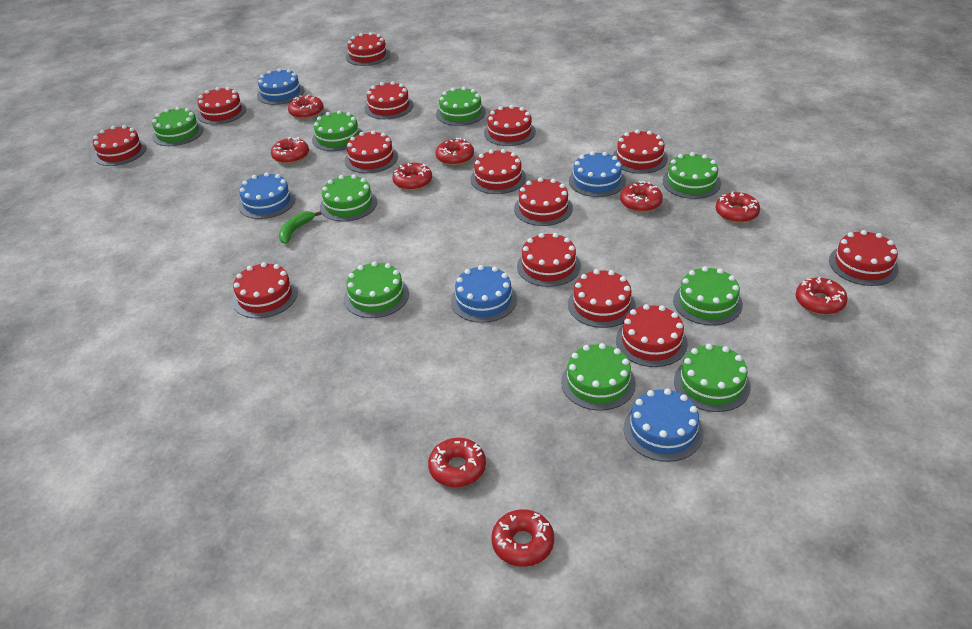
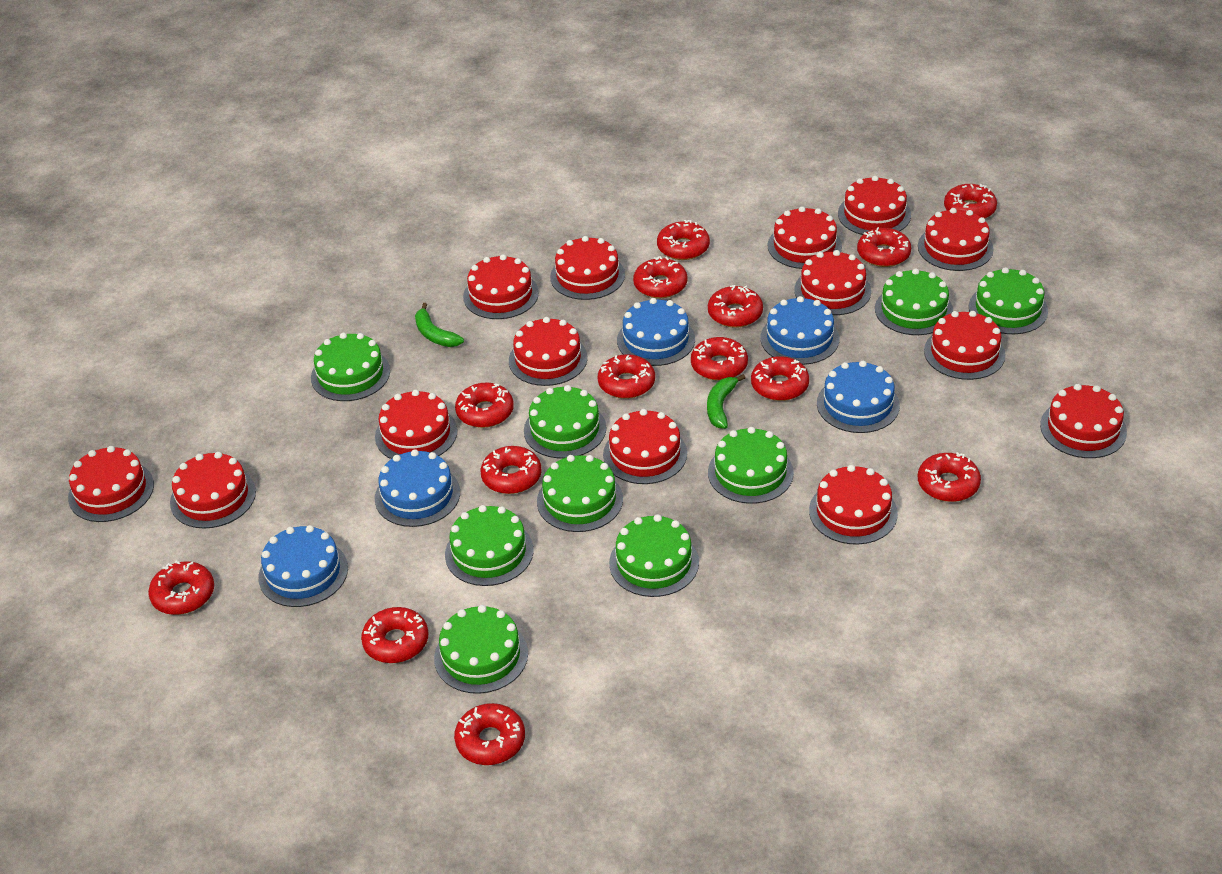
green banana: [279,211,322,244] = 1 -> [415,303,464,347] [707,374,746,429] = 2
red donut: [271,137,309,164] [288,95,324,119] [392,163,432,190] [428,438,486,487] [436,138,474,165] [491,509,554,567] [620,181,663,212] [716,191,760,223] [796,277,848,315] = 9 -> [148,561,214,615] [361,607,429,663] [454,703,525,765] [455,383,514,428] [481,446,542,494] [598,354,655,399] [633,256,688,298] [657,220,710,260] [691,337,748,381] [708,285,763,328] [751,356,809,401] [857,227,911,267] [918,452,981,502] [944,184,997,218] = 14

